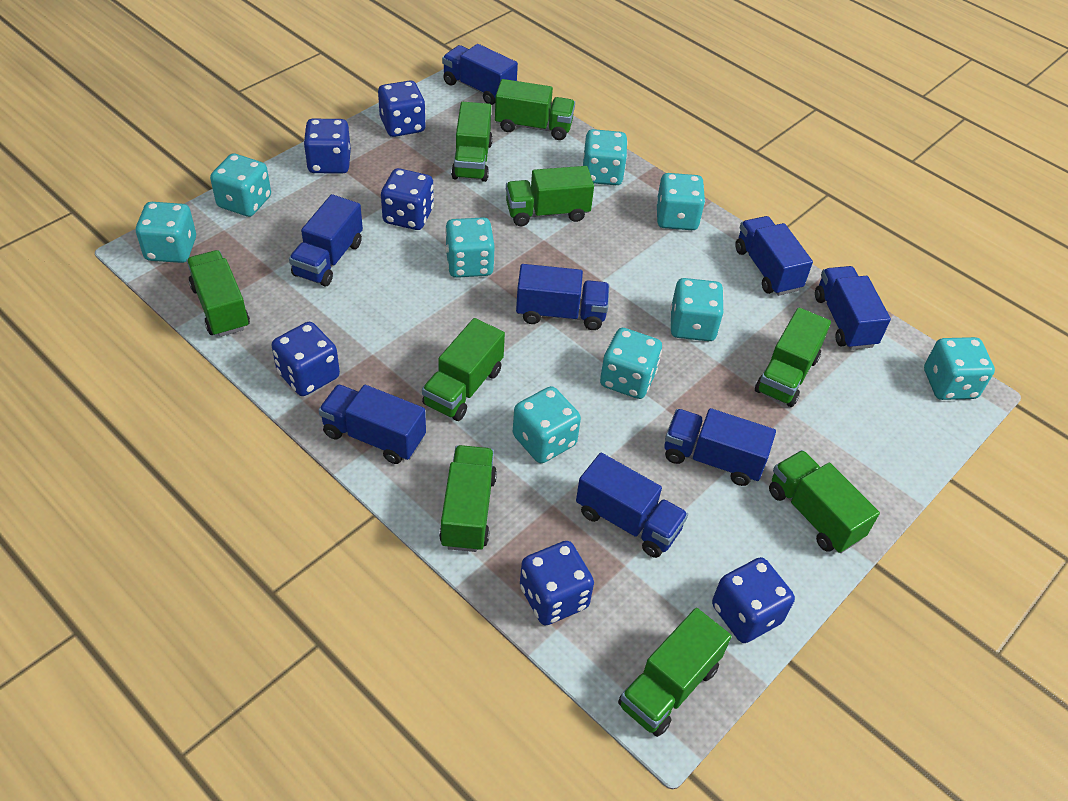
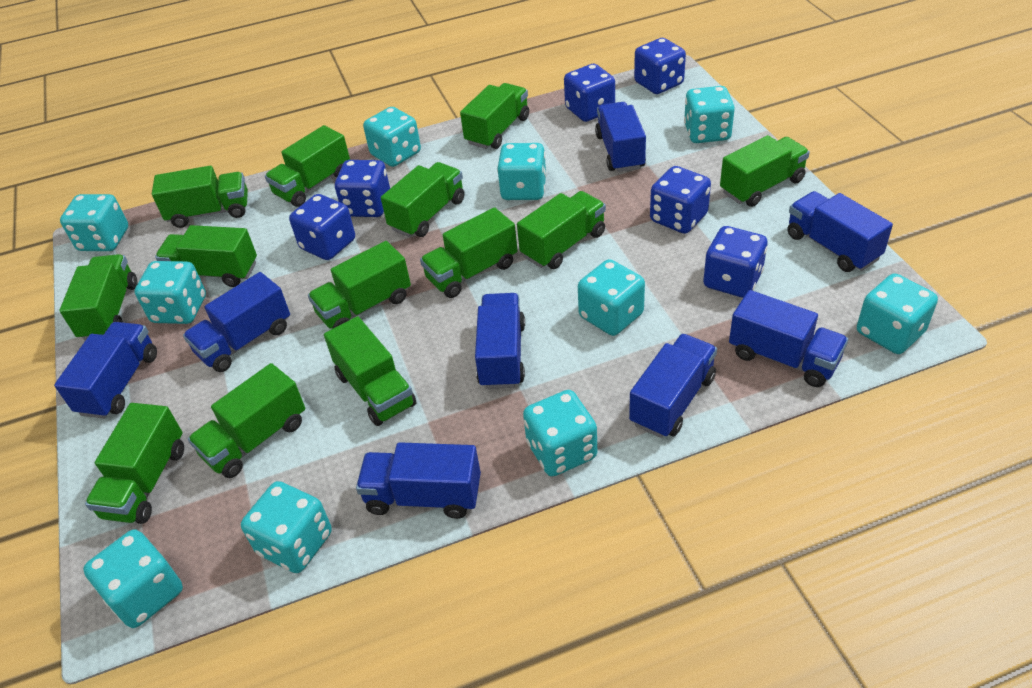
green truck: [187,250,250,337] [422,318,505,421] [439,445,497,552] [451,102,493,182] [495,79,575,140] [506,166,594,226] [618,608,732,737] [755,308,831,407] [769,450,880,553] = 9 -> [59,254,137,340] [85,403,184,524] [152,166,248,228] [155,225,257,287] [188,363,305,478] [265,125,350,207] [308,241,411,329] [324,316,416,426] [381,162,465,237] [420,207,518,298] [460,83,529,149] [517,191,606,269] [720,135,810,207] = 13
turquoise dice: [136,202,196,263] [210,153,271,217] [445,217,495,278] [513,386,581,463] [583,129,627,185] [600,328,662,399] [656,173,705,230] [671,278,724,341] [924,337,995,400] = 9 -> [60,194,128,251] [83,530,183,628] [135,261,206,324] [241,481,332,573] [363,107,421,167] [497,143,547,200] [523,390,597,476] [578,259,645,336] [684,86,735,143] [857,273,938,354] = 10

